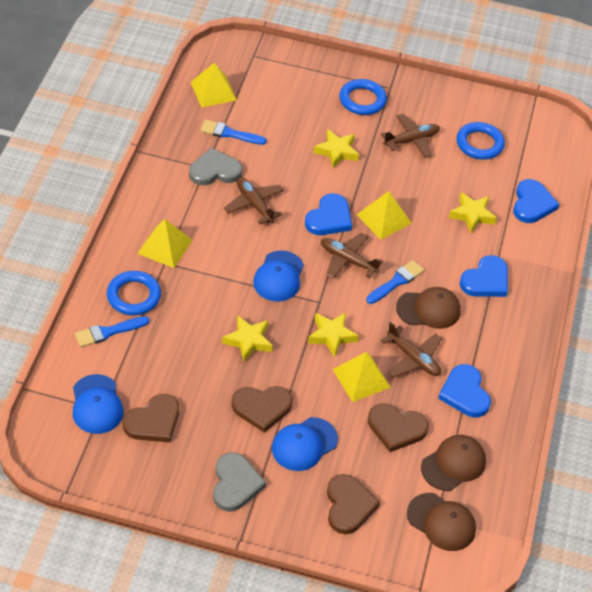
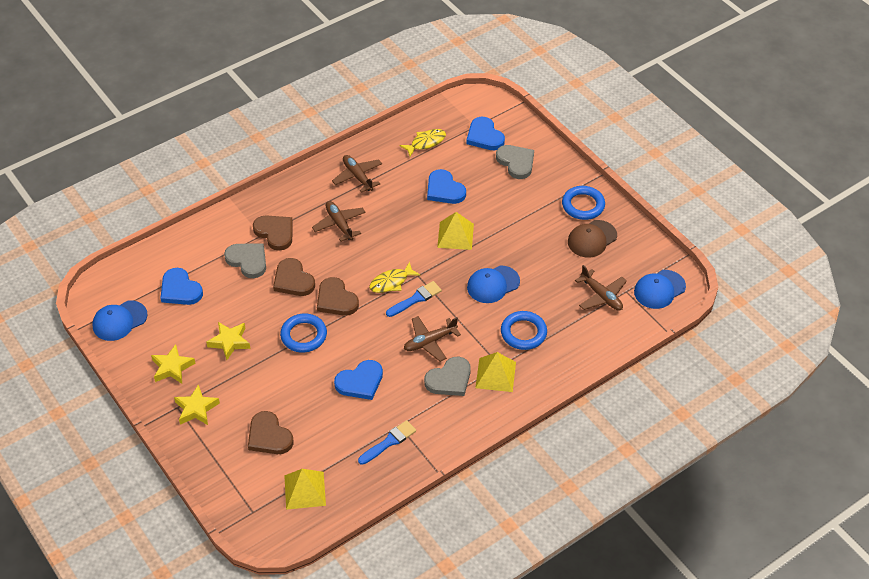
blue brush: [75,316,149,347] [200,120,267,145] [366,260,424,304] = 3 -> [358,420,416,465] [386,281,442,317] = 2
brown cap: [396,287,461,329] [407,493,476,551] [421,435,486,491] = 3 -> [568,220,617,258] = 1
grey heart: [189,148,242,186] [213,452,266,512] = 2 -> [224,243,266,278] [424,357,471,396] [496,145,534,179] = 3
yellow fish: none = 0 -> [369,261,420,293] [399,129,446,156] = 2
yellow pyramid: [137,219,192,268] [191,62,237,107] [332,352,391,402] [356,191,411,240] = 4 -> [284,469,326,510] [437,212,474,250] [475,352,516,392] = 3
yellow star: [222,315,273,362] [308,313,359,357] [314,129,359,168] [449,192,497,233] = 4 -> [151,344,196,384] [174,384,220,425] [206,322,251,360] = 3

